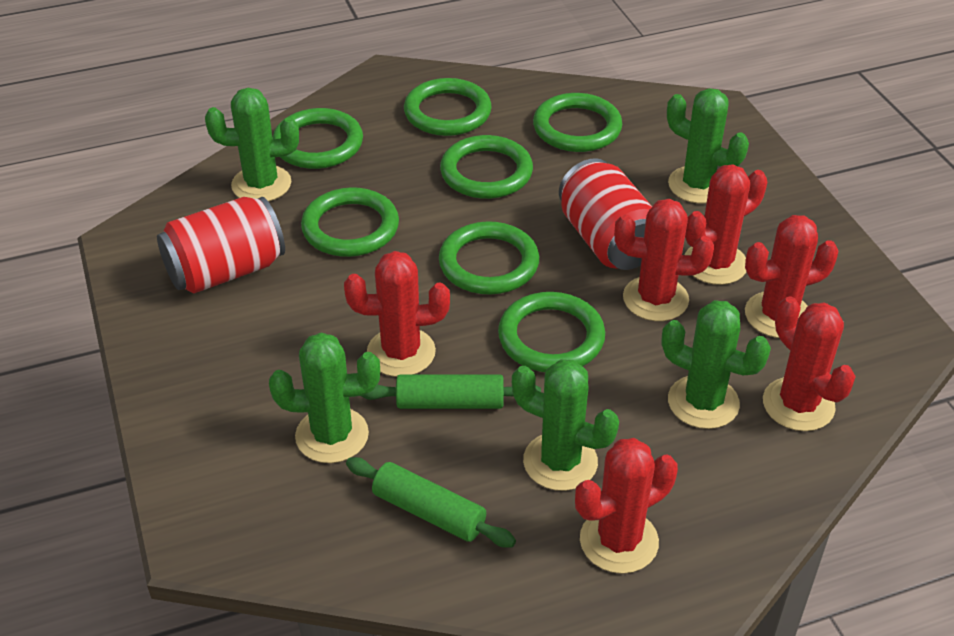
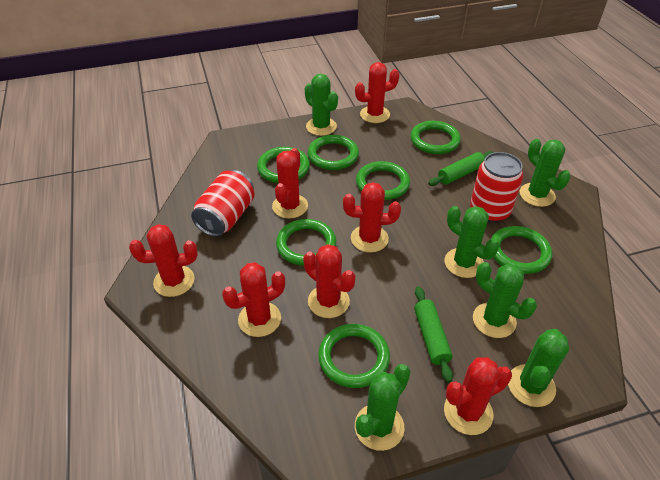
green cactus: [205,88,299,202] [269,332,380,463] [512,359,619,491] [662,300,771,429] [667,88,749,204] = 5 -> [305,74,338,136] [355,364,411,451] [444,206,499,278] [473,262,537,338] [508,329,569,407] [520,139,570,207] = 6
red cactus: [344,251,450,377] [575,438,678,574] [614,199,714,321] [685,164,767,285] [745,215,839,338] [763,296,856,431] = 6 -> [129,224,198,297] [222,262,285,337] [272,148,308,219] [303,244,355,318] [343,182,401,252] [355,62,399,123] [444,357,512,435] = 7

